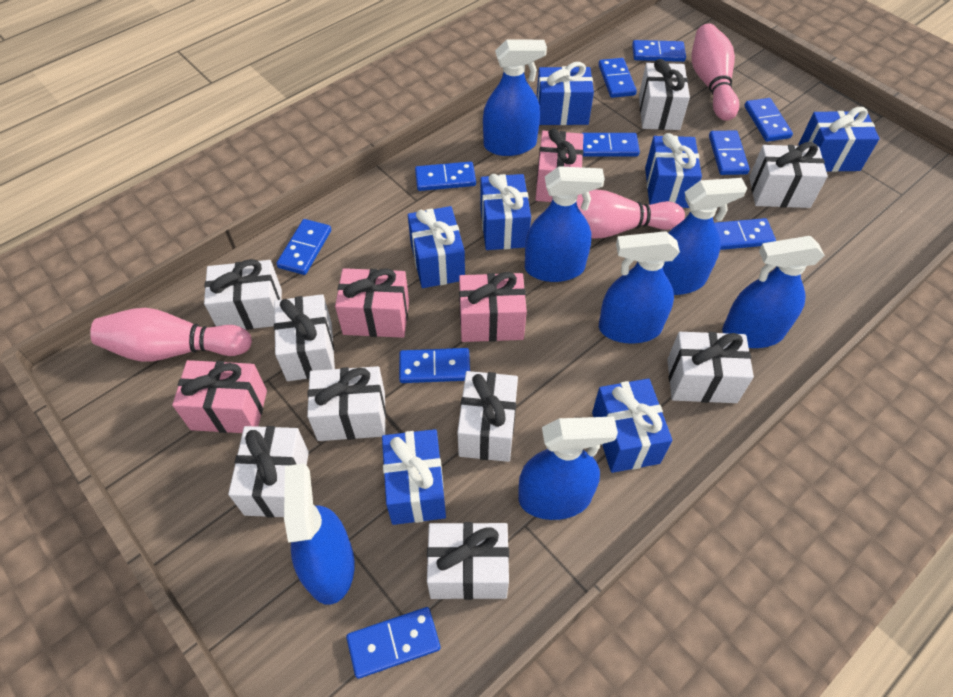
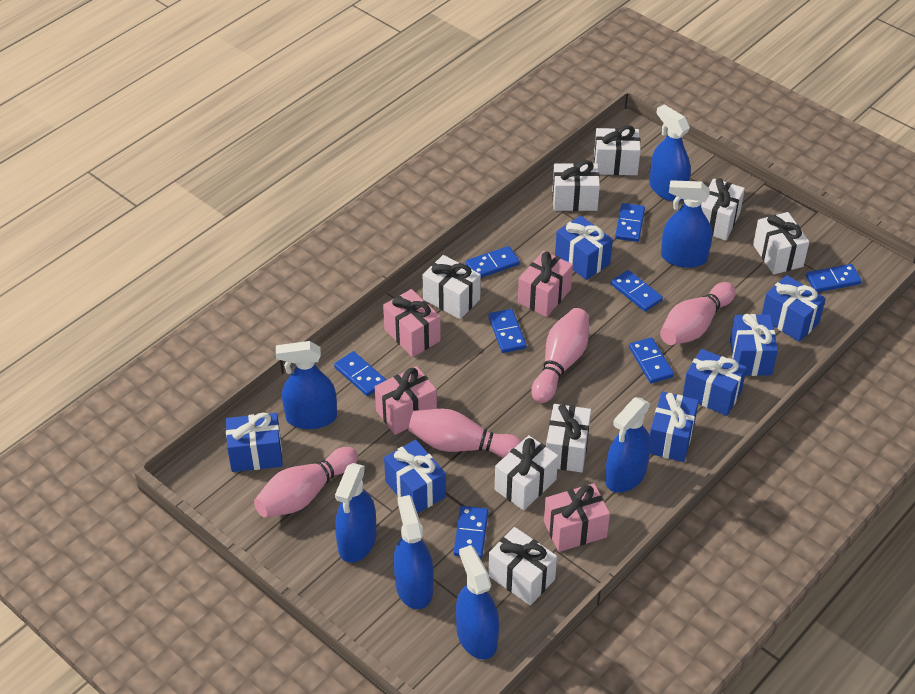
blue domino: [276,219,331,275] [346,607,441,679] [399,348,470,383] [415,161,476,191] [582,133,640,157] [598,58,637,98] [632,40,686,62] [709,130,750,175] [714,218,776,250] [744,98,793,142] = 10 -> [334,351,386,396] [453,506,488,558] [466,246,520,278] [488,309,526,353] [611,270,663,312] [615,203,645,242] [629,337,674,383] [806,264,862,292] = 8
pink bowling pin: [90,308,252,362] [576,190,685,239] [692,24,739,121] = 3 -> [254,447,358,518] [408,409,522,458] [531,308,589,403] [660,282,736,345] = 4
white gift: [204,259,282,330] [228,426,309,518] [274,294,335,381] [307,366,386,441] [427,522,509,600] [457,371,518,462] [639,59,690,130] [667,332,754,403] [749,142,828,208] = 9 -> [422,255,481,319] [488,527,557,605] [495,435,558,510] [546,404,591,472] [552,160,600,211] [594,125,641,175] [701,178,745,240] [753,212,809,275] = 8

